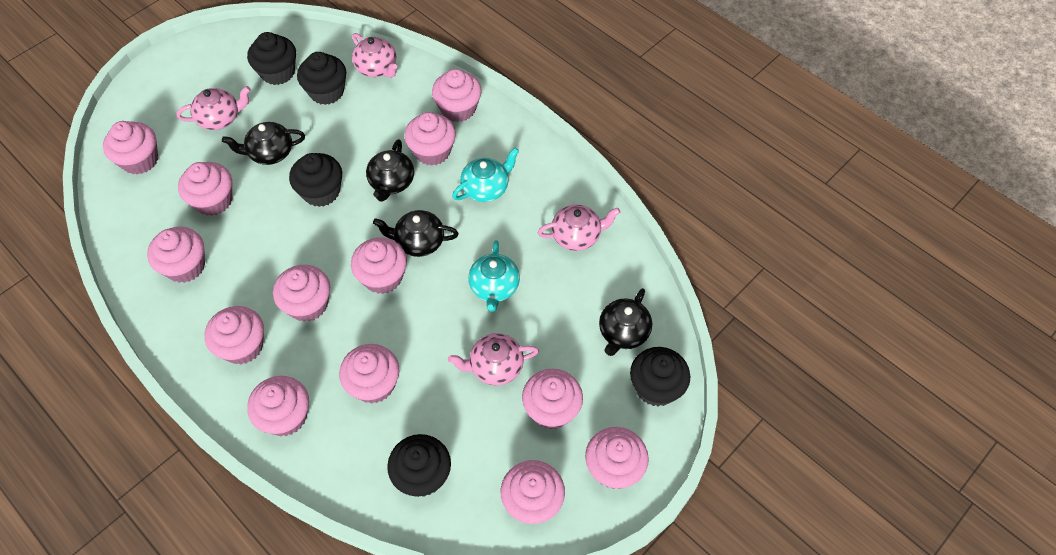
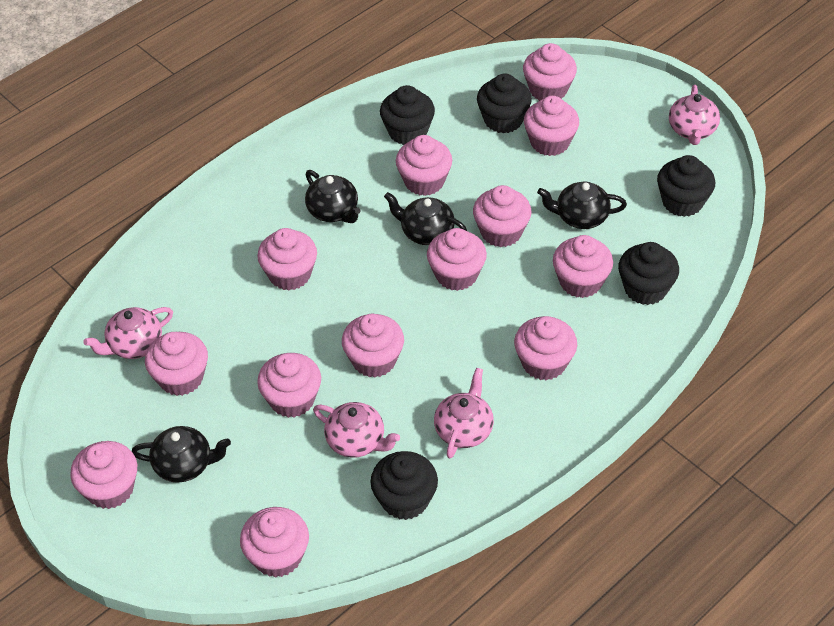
turquoise teapot: [452,148,519,202] [468,240,520,312] = 2 -> none = 0

